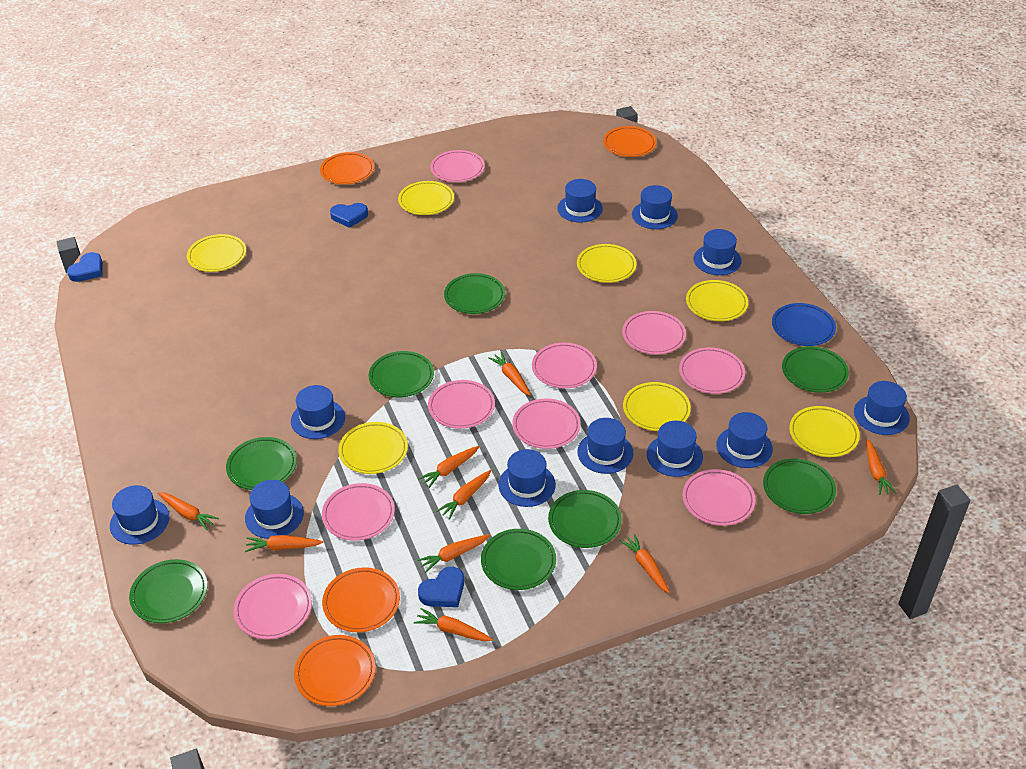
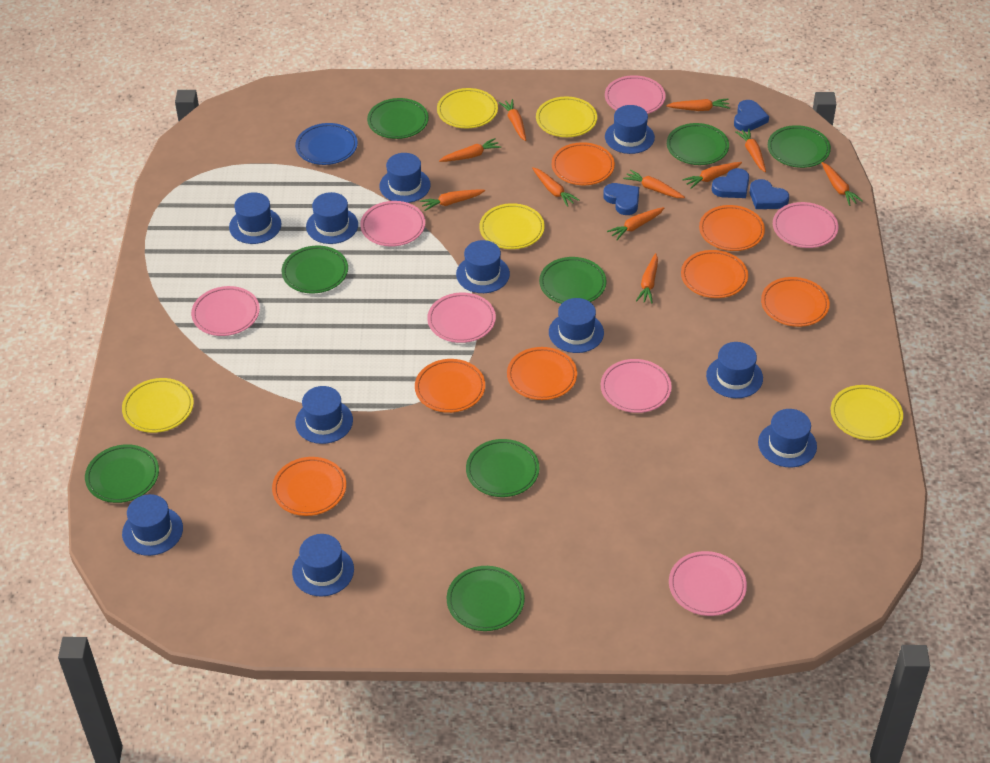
blue heart: [67,252,103,282] [330,203,368,228] [418,567,464,607] = 3 -> [603,183,639,215] [712,168,749,198] [734,100,769,132] [750,179,789,209] = 4
orange carrot: [158,492,219,530] [245,535,323,552] [414,608,493,641] [417,534,490,573] [418,446,480,488] [436,470,491,520] [488,352,531,396] [620,534,670,593] [866,439,896,495] = 9 -> [420,189,485,211] [439,138,501,162] [499,99,526,141] [532,167,579,207] [607,207,664,240] [623,169,685,198] [636,253,658,304] [666,99,730,111] [683,162,742,189] [735,129,766,172] [822,162,863,206] = 11
orange plate: [294,635,376,706] [320,152,374,184] [322,567,400,632] [603,126,657,157] = 4 -> [272,457,346,516] [415,359,485,413] [507,347,577,400] [552,142,615,185] [681,250,748,298] [699,205,765,251] [761,277,830,327] = 7
pink plate: [233,574,312,639] [322,483,395,541] [428,380,495,429] [430,150,485,182] [512,399,581,449] [532,342,597,388] [622,311,686,354] [679,347,745,394] [682,469,756,526] = 9 -> [191,286,260,336] [360,201,425,247] [427,293,496,343] [601,359,672,413] [605,75,666,114] [669,551,747,616] [773,202,838,248] = 7
yellow plate: [187,234,246,272] [338,422,408,474] [398,181,454,215] [577,244,636,283] [623,382,691,431] [686,280,748,321] [789,406,860,457] = 7 -> [122,378,194,433] [437,88,498,128] [479,203,545,249] [536,97,597,137] [831,385,903,440] = 5

